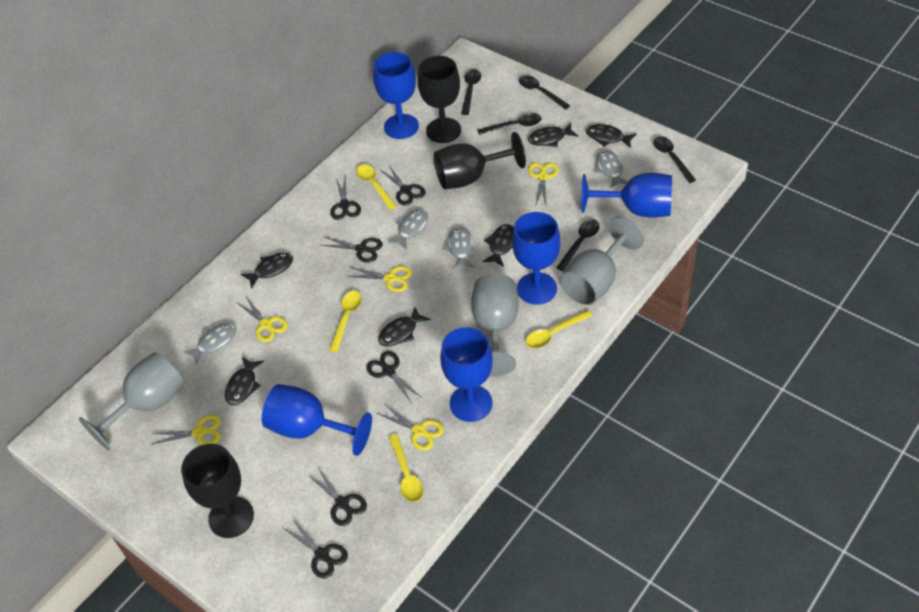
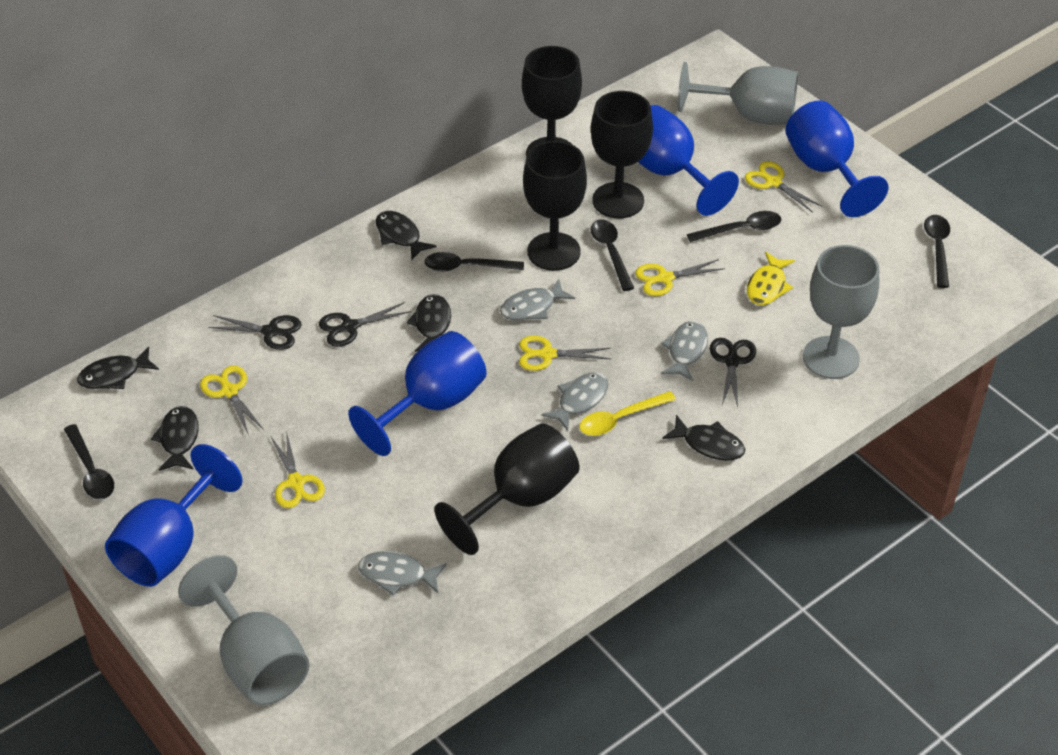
black fish: [225,357,264,405] [241,252,293,289] [378,307,431,346] [482,224,514,267] [528,123,579,147] [586,124,637,148] = 6 -> [77,347,159,389] [151,406,199,471] [376,211,436,260] [406,294,451,352] [662,415,745,461] = 5
black goblet: [181,444,254,538] [418,56,461,143] [434,132,526,189] = 3 -> [434,423,579,555] [522,46,582,157] [523,141,587,271] [591,91,653,218] = 4
black scissors: [283,520,348,578] [307,468,367,526] [322,237,383,263] [330,175,361,220] [366,351,422,402] [381,166,426,205] = 6 -> [209,315,302,350] [319,302,411,347] [710,338,756,407] = 3
blue goblet: [262,384,372,456] [373,52,419,139] [440,327,493,422] [512,212,561,305] [581,173,672,218] = 5 -> [105,444,242,587] [348,331,487,456] [638,105,739,216] [785,100,888,217] = 4
yellow fish: none = 0 -> [747,252,795,305] = 1
yellow spoon: [329,291,362,352] [356,164,396,210] [389,434,423,502] [526,310,592,348] = 4 -> [579,391,676,436] = 1

